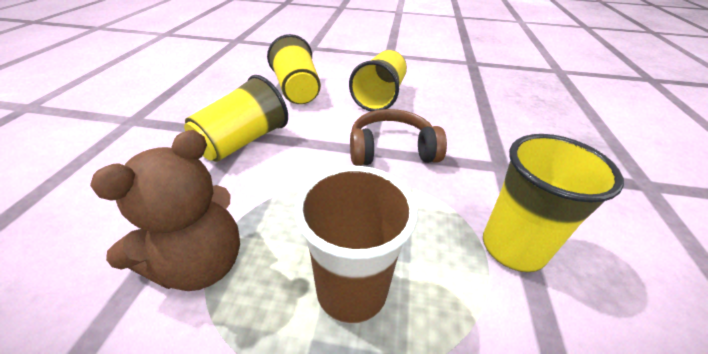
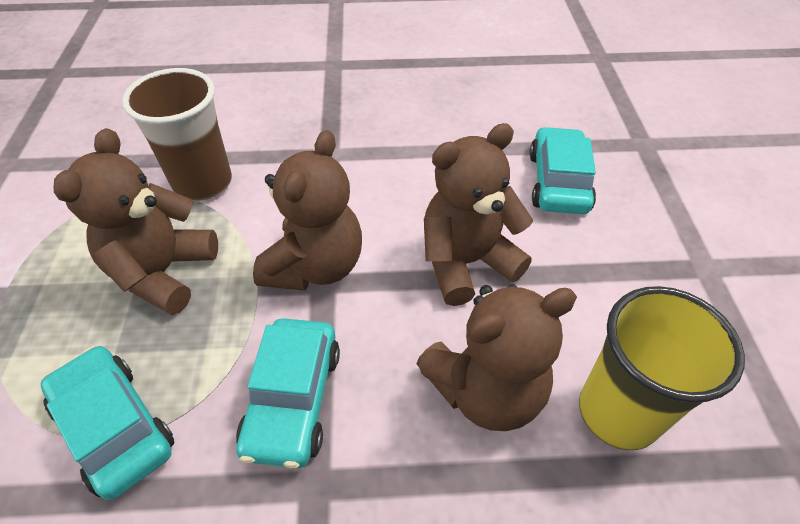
brown headphones: [350,109,447,166] = 1 -> none = 0
brown teddy bear: [90,130,240,291] = 1 -> [54,128,218,315] [253,130,362,291] [416,284,577,431] [424,123,533,306] = 4
turquoise car: none = 0 -> [41,346,174,500] [236,318,340,469] [529,127,596,214] = 3
yellow cup: [184,75,288,162] [267,34,321,104] [349,50,407,111] [483,134,624,272] = 4 -> [579,286,745,450] = 1

